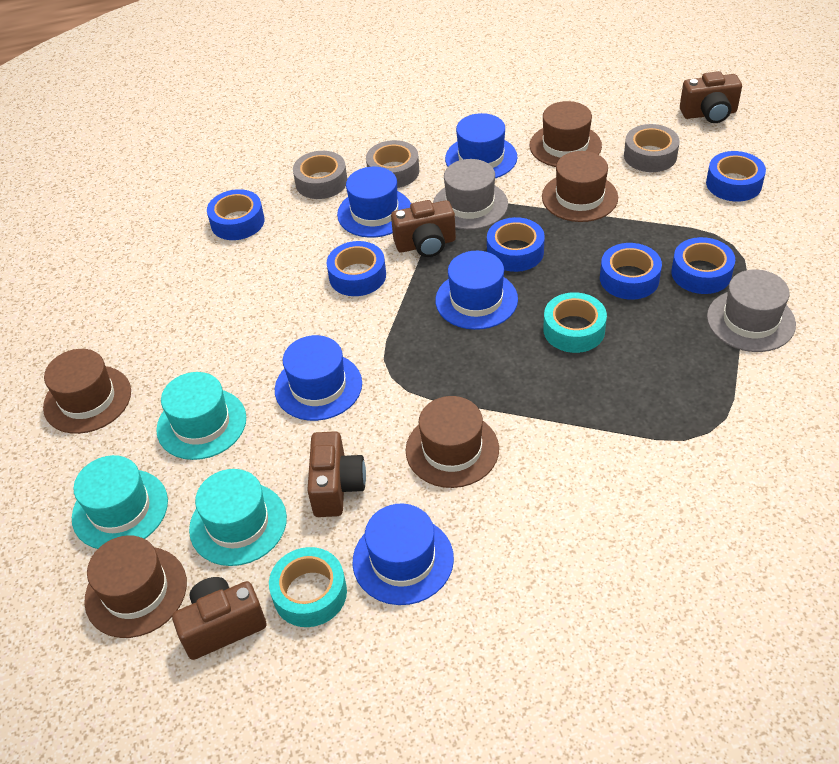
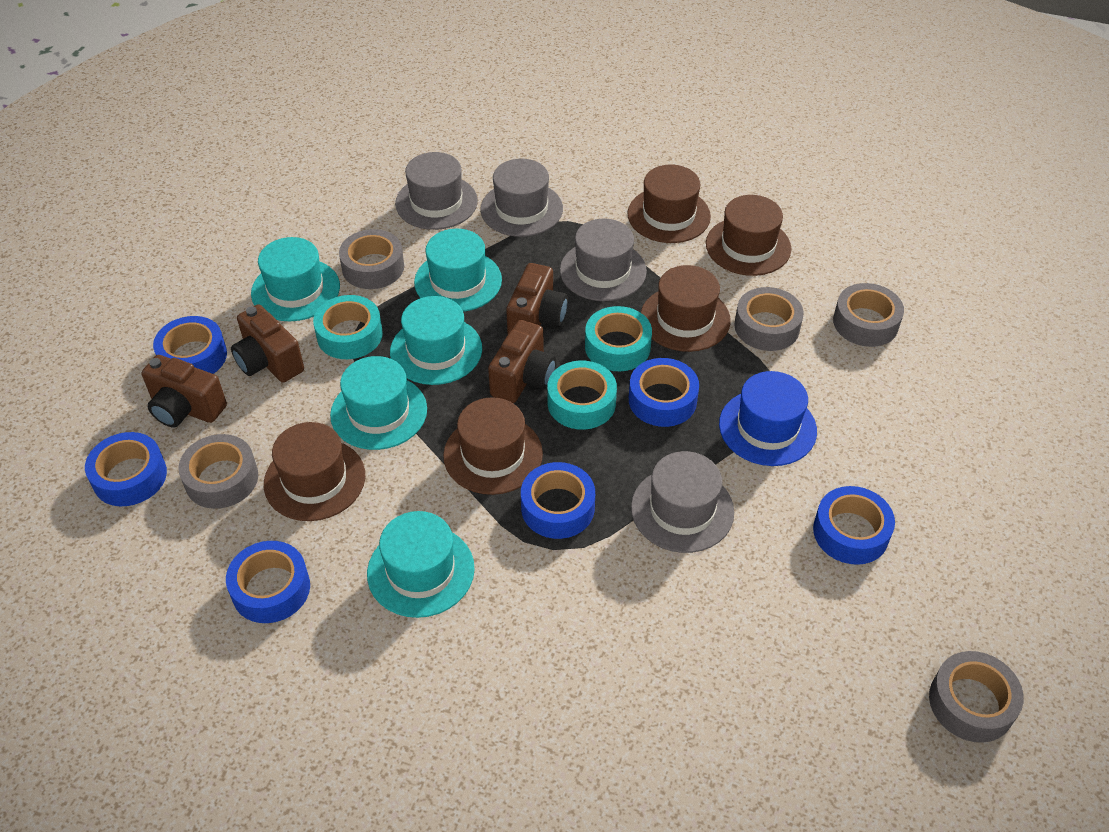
blue hat: [275,335,362,421] [337,167,411,238] [353,504,454,605] [435,251,518,330] [445,113,517,178] = 5 -> [719,371,817,466] = 1
grey hat: [433,159,508,230] [707,270,796,352] = 2 -> [395,152,478,230] [480,159,563,237] [560,218,647,301] [631,451,734,553] = 4
grey tape: [293,151,347,199] [366,140,419,188] [624,124,680,172] = 3 -> [178,434,258,509] [339,229,404,289] [734,287,804,351] [833,283,904,347] [929,651,1024,743] = 5
turquoise hat: [72,455,168,549] [156,372,246,460] [189,469,287,566] = 3 -> [251,237,340,321] [330,356,427,450] [367,511,475,618] [390,296,482,385] [414,229,502,312] = 5
turquoise tape: [269,547,347,627] [543,292,607,353] = 2 -> [313,295,383,359] [547,360,617,430] [585,306,652,371] = 3

